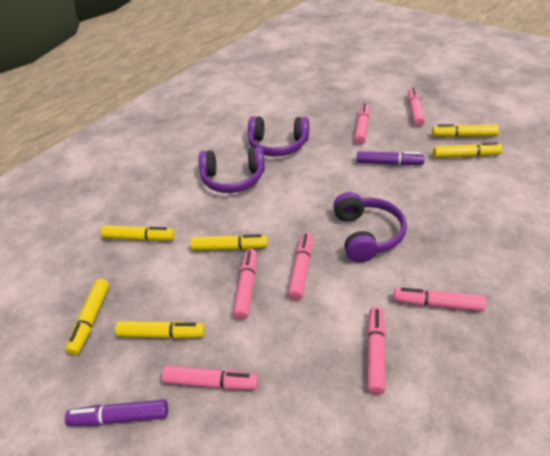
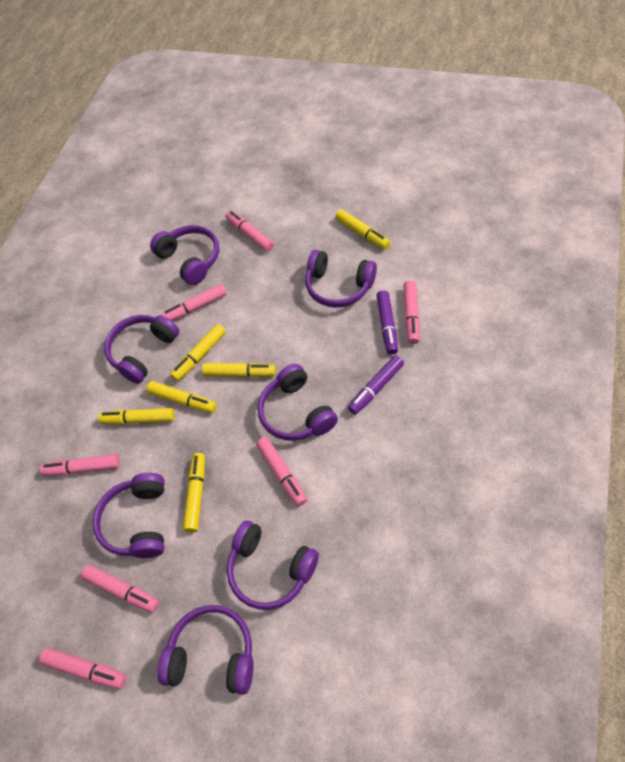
purple headphones: [199,147,265,193] [248,116,309,156] [333,192,407,263] = 3 -> [93,473,165,558] [104,315,179,384] [150,225,219,285] [157,605,254,695] [227,521,319,610] [257,364,338,441] [305,250,377,308] = 7

